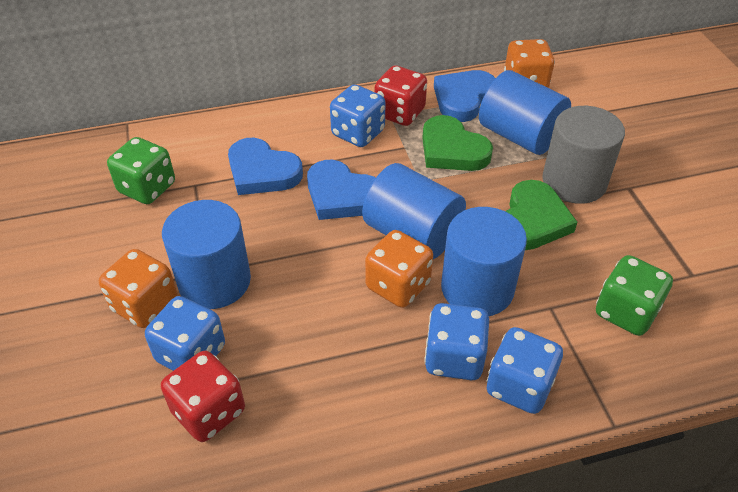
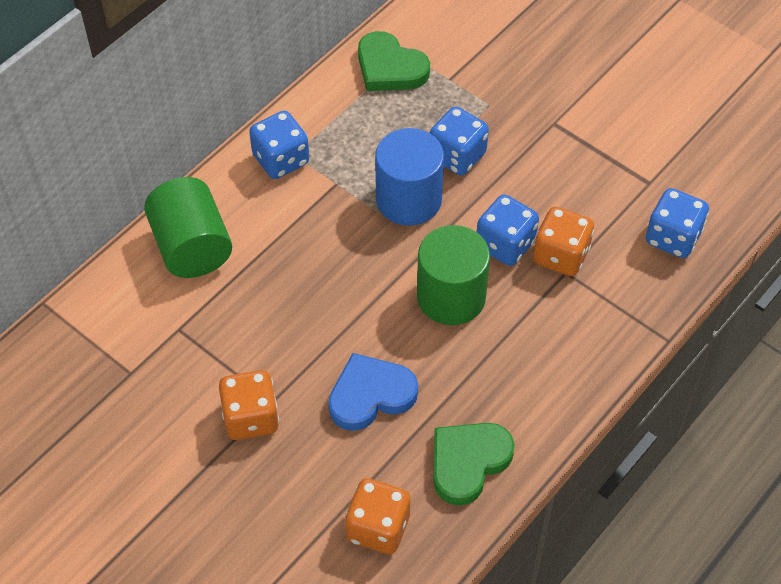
blue cylinder: [162,200,251,309] [362,163,466,259] [441,207,527,316] [479,70,571,155] = 4 -> [375,128,444,226] = 1
blue heart: [228,138,303,195] [307,160,376,220] [434,70,495,122] = 3 -> [328,353,418,431] = 1
green cylinder: none = 0 -> [144,177,232,278] [417,225,490,325] = 2
green dice: [107,137,175,204] [596,255,673,336] = 2 -> none = 0
grey cylinder: [542,106,625,204] = 1 -> none = 0
red dice: [161,351,245,442] [374,65,427,126] = 2 -> none = 0

